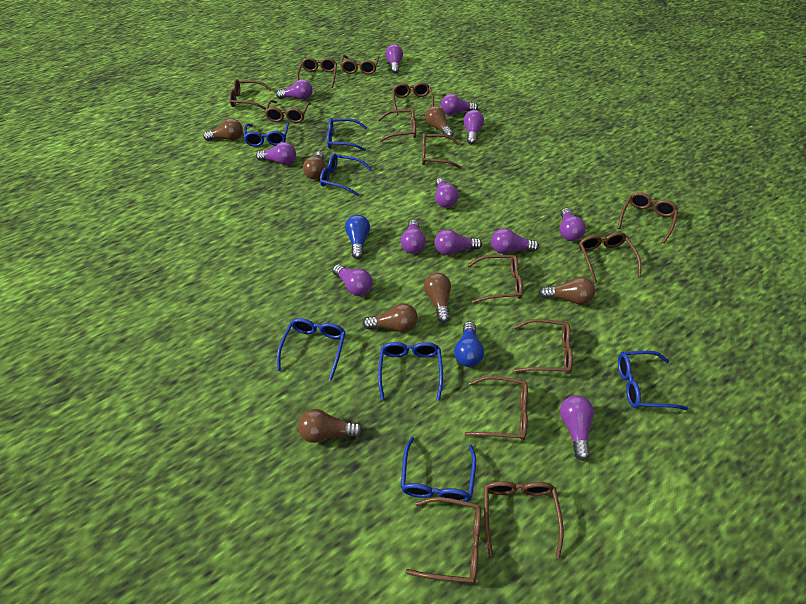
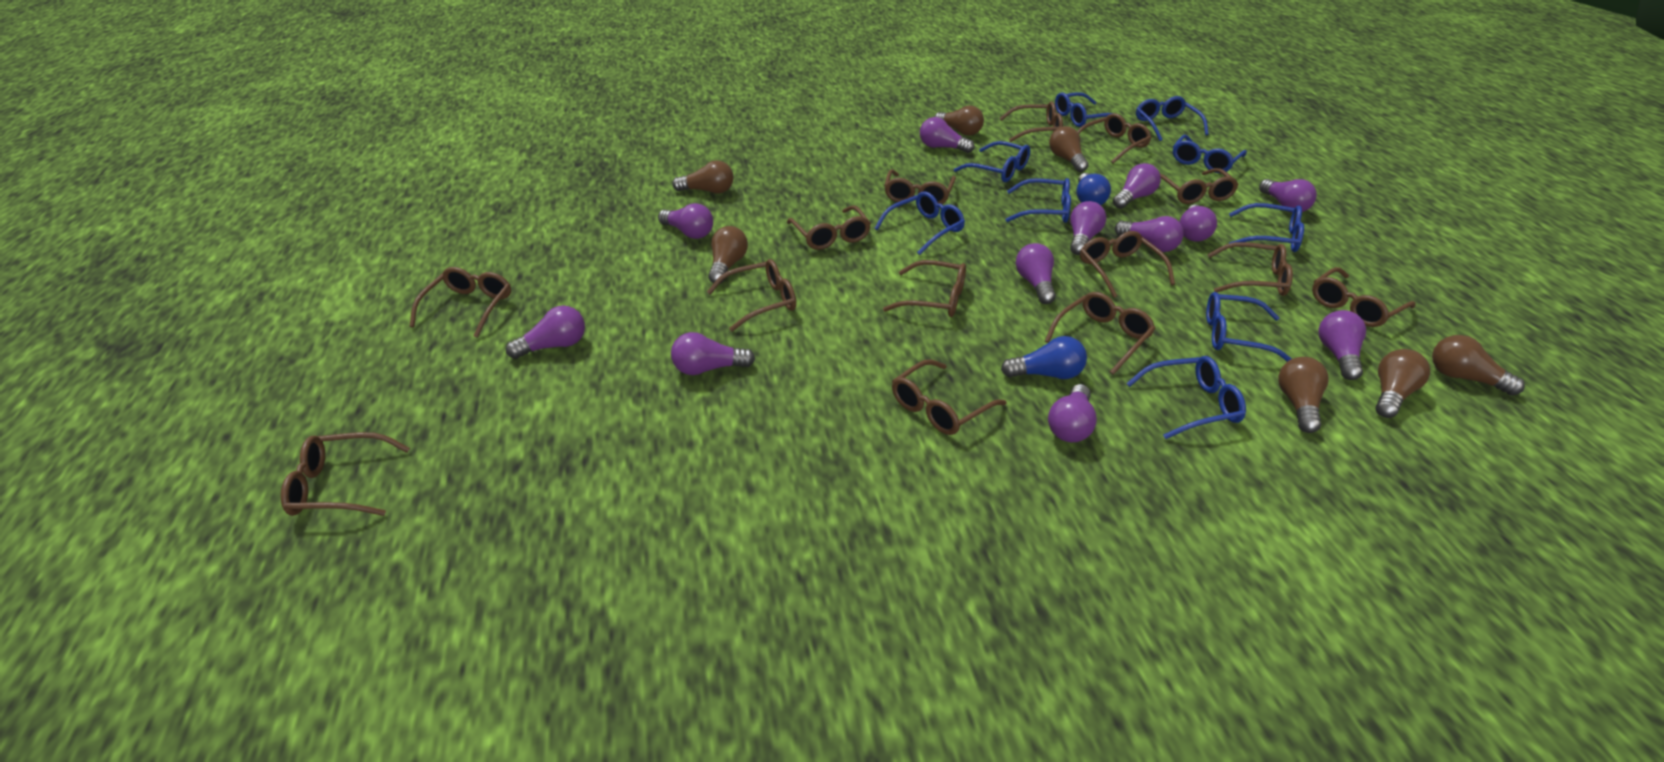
blue glasses: [243,122,289,147] [277,318,346,381] [320,153,372,196] [327,118,367,151] [378,342,443,401] [401,437,476,502] [618,351,688,410] = 7 -> [874,191,965,255] [954,141,1030,182] [1005,178,1071,223] [1055,92,1112,127] [1126,356,1246,439] [1136,96,1209,141] [1173,135,1247,173] [1206,292,1292,362] [1229,203,1304,252] = 9

